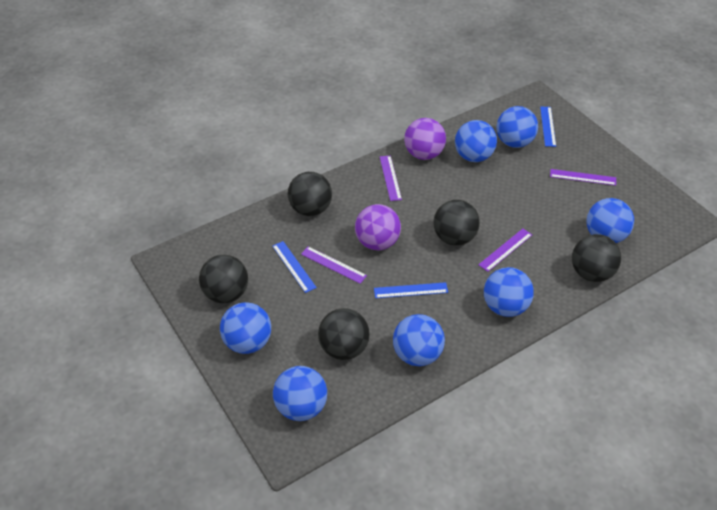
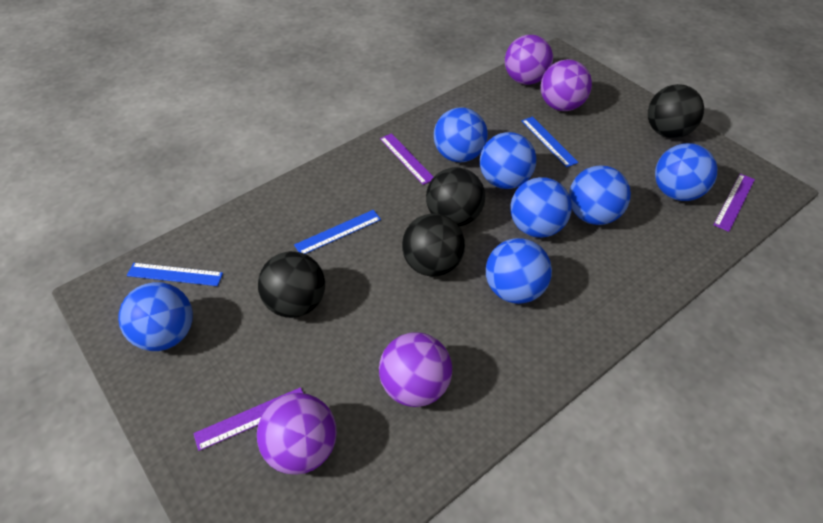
black ball: [199,255,248,303] [288,172,332,216] [318,308,370,360] [433,200,480,246] [572,234,621,282] = 5 -> [258,251,325,318] [402,214,465,276] [426,167,485,227] [648,84,704,138] = 4
purple ball: [355,204,401,250] [404,118,446,160] = 2 -> [257,393,337,475] [379,333,452,407] [505,35,553,85] [540,59,592,111] = 4
purple ruler: [301,246,367,284] [380,155,402,201] [478,229,532,272] [550,169,616,186] = 4 -> [193,387,303,451] [380,133,433,185] [714,174,755,232] = 3

